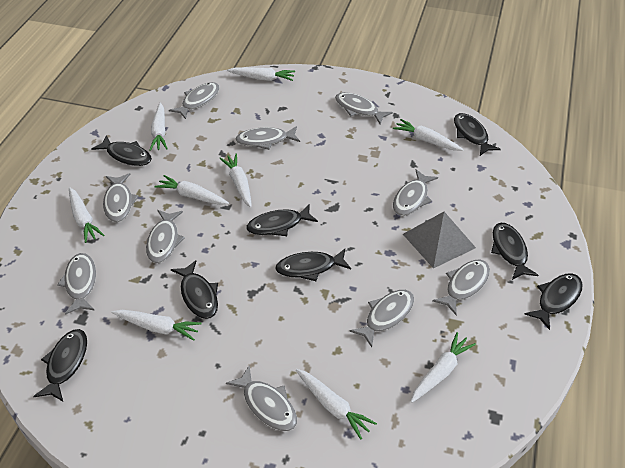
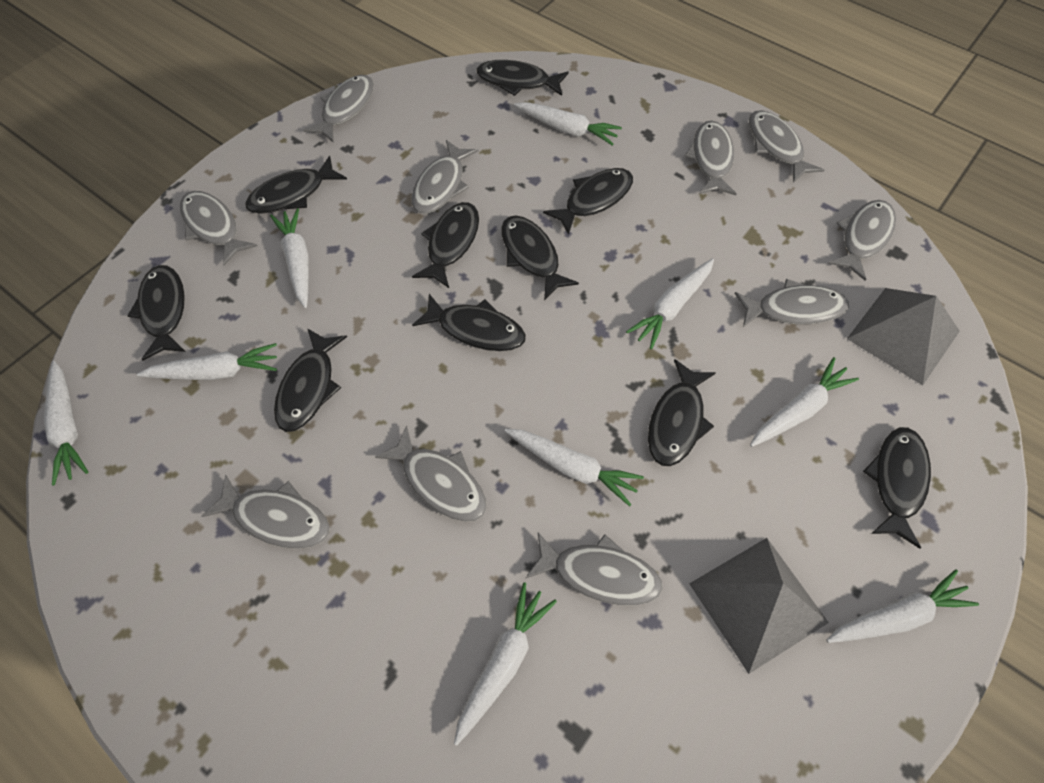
black fish: [33,329,87,401] [91,135,152,166] [171,260,218,319] [246,204,318,236] [275,249,351,281] [454,113,501,156] [491,223,538,280] [524,273,583,330] = 8 -> [127,265,186,361] [245,156,347,214] [274,328,347,432] [412,202,479,288] [412,294,526,351] [476,60,569,96] [501,216,579,300] [543,168,633,235] [648,359,716,466] [863,427,931,549] = 10
grey pyramid: [403,212,476,268] = 1 -> [689,538,829,674] [847,288,960,385] = 2

